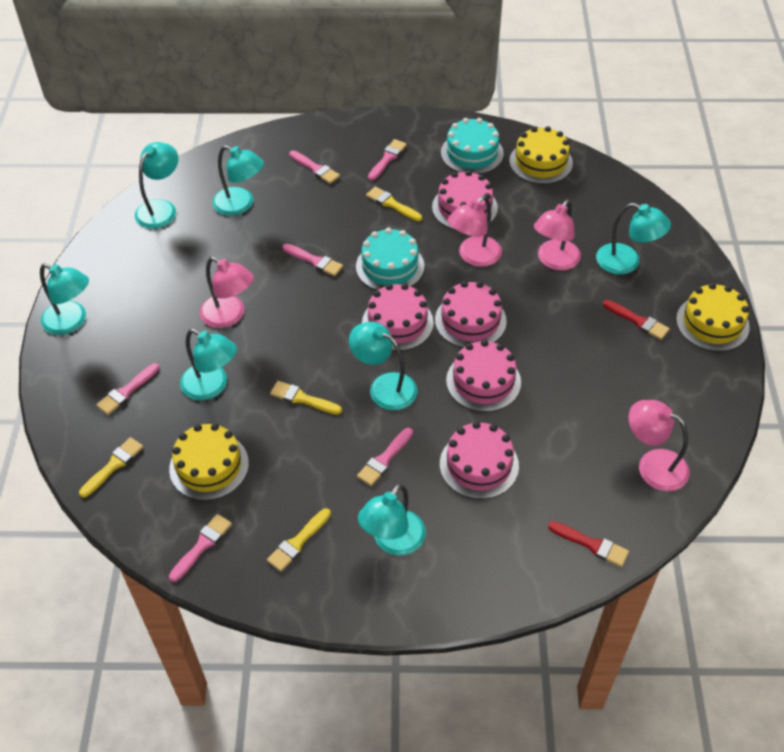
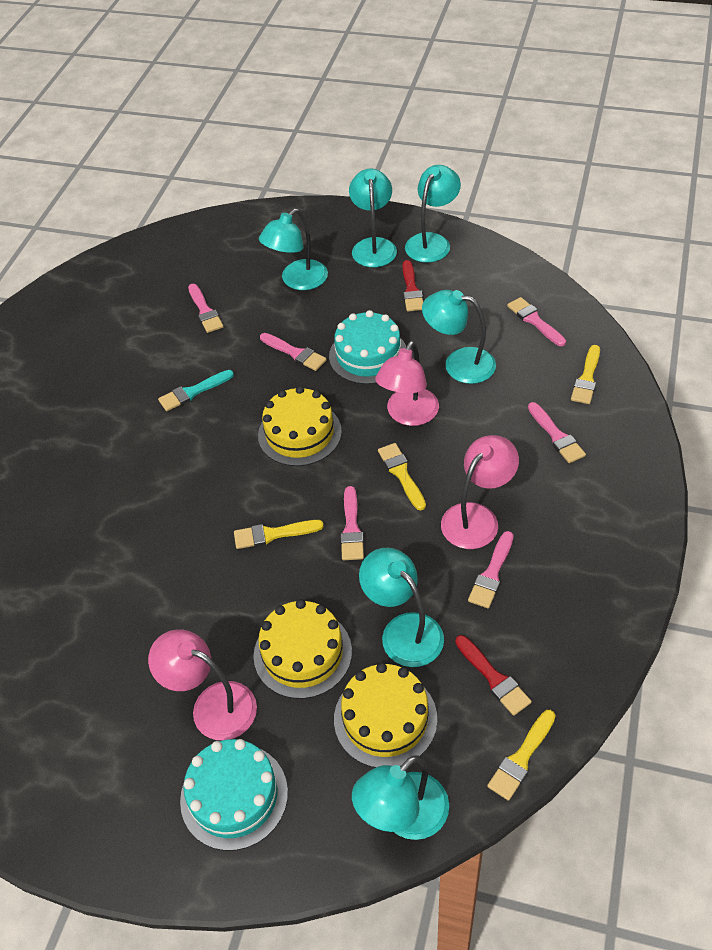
pink cake: [362,283,434,351] [432,170,498,230] [435,281,507,348] [440,421,519,499] [446,340,521,412] = 5 -> none = 0
pink lamp: [200,257,254,328] [448,196,502,267] [534,199,581,270] [628,400,689,491] = 4 -> [148,629,257,740] [375,341,439,426] [441,435,519,549] = 3
turquoise brush: none = 0 -> [158,370,234,411] = 1
turquoise lamp: [40,263,89,335] [135,142,178,229] [180,329,237,400] [212,145,264,216] [349,322,417,410] [358,484,426,556] [596,203,671,275] = 7 -> [259,209,328,290] [349,169,397,267] [352,755,449,840] [359,548,444,667] [405,165,461,263] [422,290,496,384] = 6

